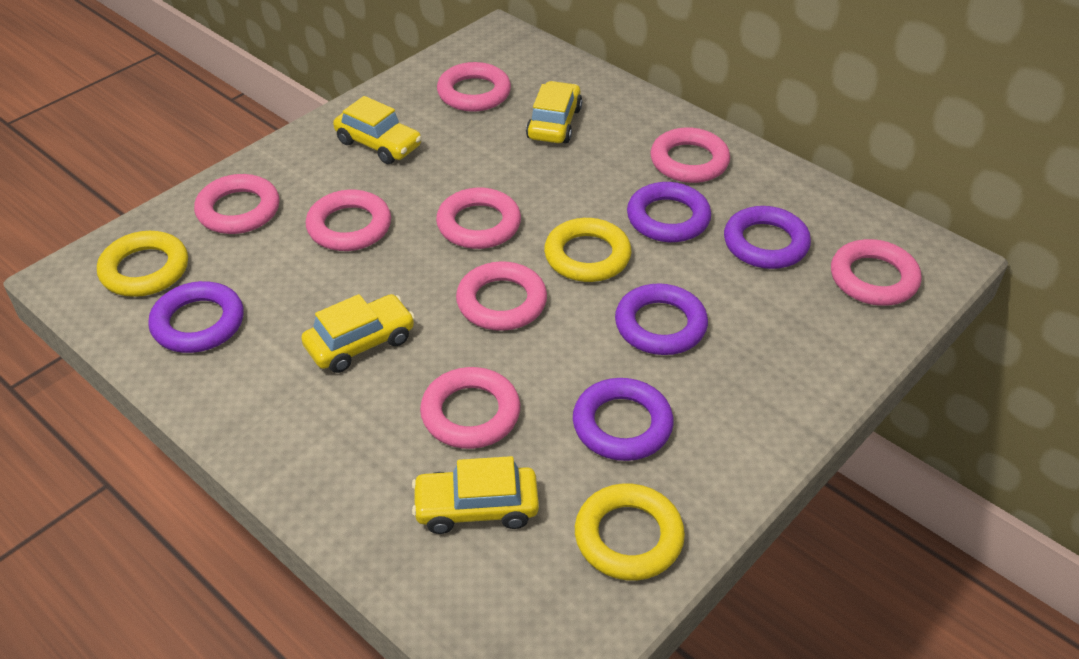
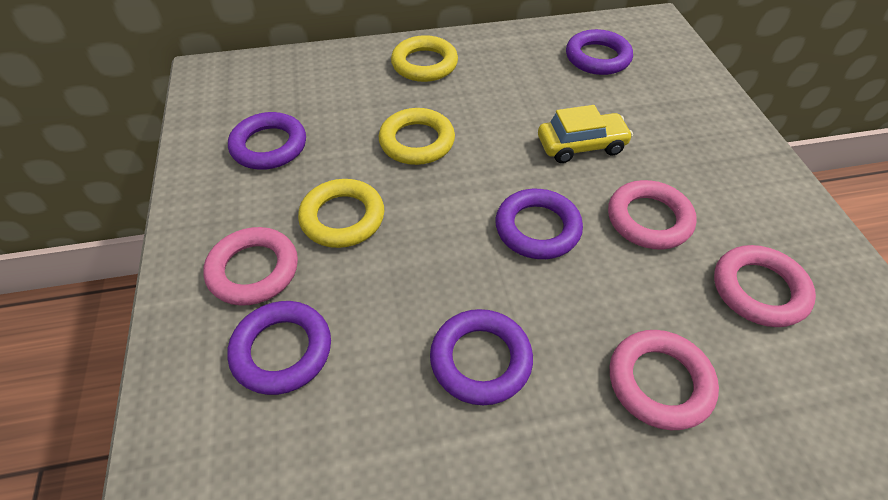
pink ring: [194,174,280,234] [306,190,391,251] [420,367,520,449] [436,188,521,249] [437,62,511,112] [456,261,547,331] [651,127,730,183] [831,239,922,306] = 8 -> [203,227,298,306] [608,180,697,250] [610,330,719,430] [714,245,816,327] = 4
yellow car: [301,294,415,373] [333,96,422,164] [412,456,539,534] [526,81,582,143] = 4 -> [538,105,633,163] = 1

